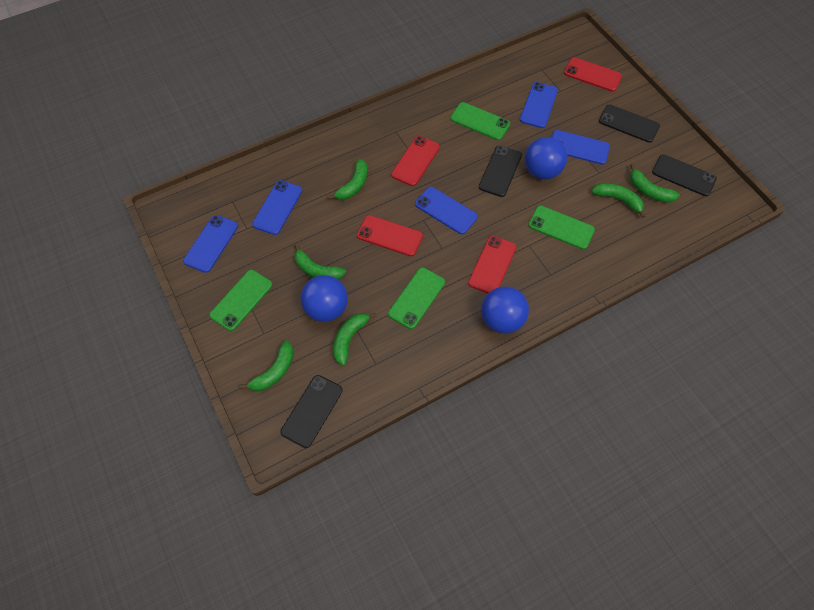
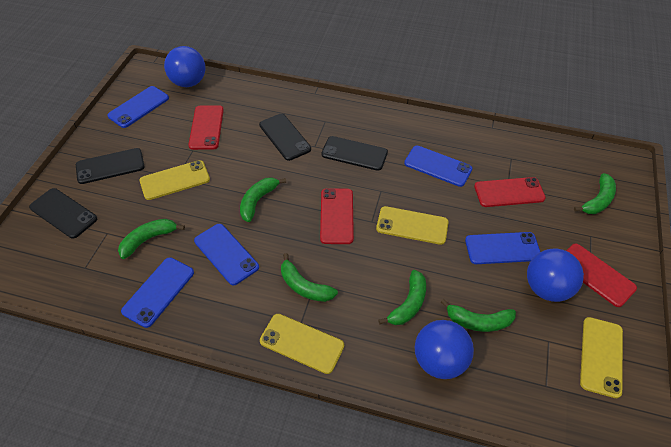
green phone: [209,270,273,331] [388,267,445,329] [450,102,510,140] [529,205,595,249] = 4 -> none = 0
yellow phone: none = 0 -> [140,160,210,200] [260,314,344,374] [376,206,449,245] [580,317,623,398] = 4

